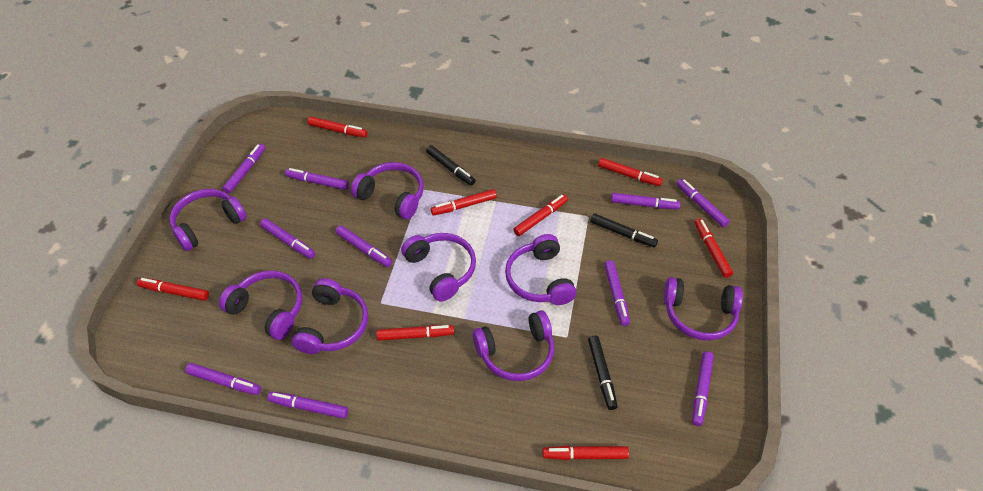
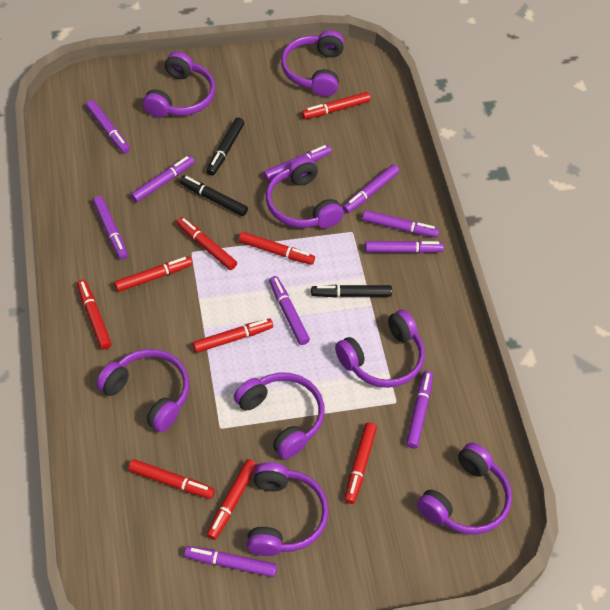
red marker: [137,278,209,301] [308,117,368,138] [376,325,454,341] [431,189,497,215] [513,194,568,236] [542,446,629,460] [598,158,663,186] [695,218,733,278] = 8 -> [77,280,112,350] [114,256,192,292] [128,459,215,499] [177,217,237,270] [193,319,273,353] [207,459,257,540] [239,232,315,265] [302,92,371,119] [344,422,377,504] = 9

